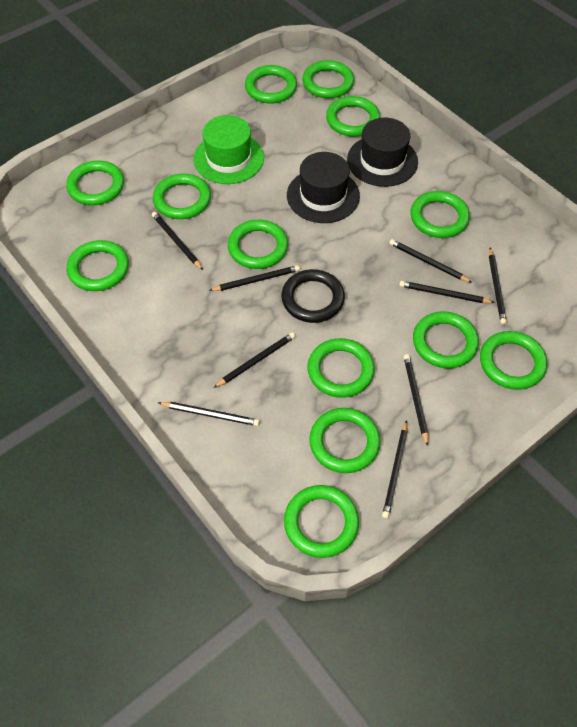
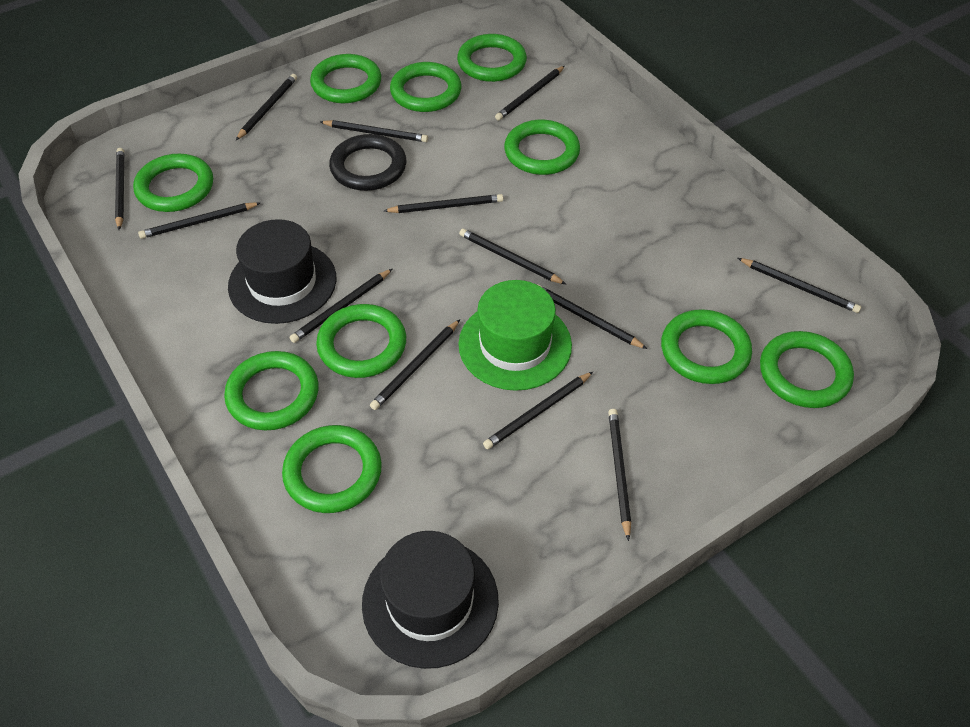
black pencil: [152,212,203,270] [158,402,260,426] [209,265,300,291] [214,332,295,388] [382,420,408,519] [389,239,472,283] [399,281,495,303] [404,354,428,446] [489,248,507,325] = 9 -> [115,148,124,230] [138,202,260,239] [236,74,297,140] [290,269,392,343] [320,120,428,142] [370,319,460,410] [384,194,503,213] [459,228,566,284] [483,372,593,449] [495,66,565,121] [537,284,647,349] [608,409,631,541] [738,258,861,313] = 13
green ring: [66,160,124,205] [67,240,129,291] [153,173,211,219] [228,220,288,269] [245,65,297,103] [284,485,359,558] [302,60,354,99] [307,338,375,398] [309,408,380,473] [326,96,380,137] [410,191,470,238] [413,311,479,368] [480,331,547,390] = 13 -> [133,154,213,212] [224,351,319,431] [282,425,382,513] [310,54,381,103] [316,304,406,378] [390,62,461,112] [457,34,527,82] [504,120,580,175] [661,309,752,384] [760,331,854,408] = 10

